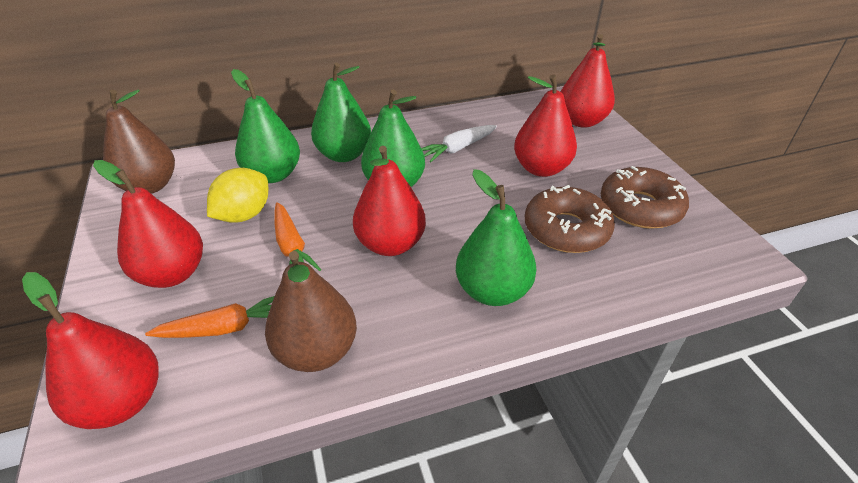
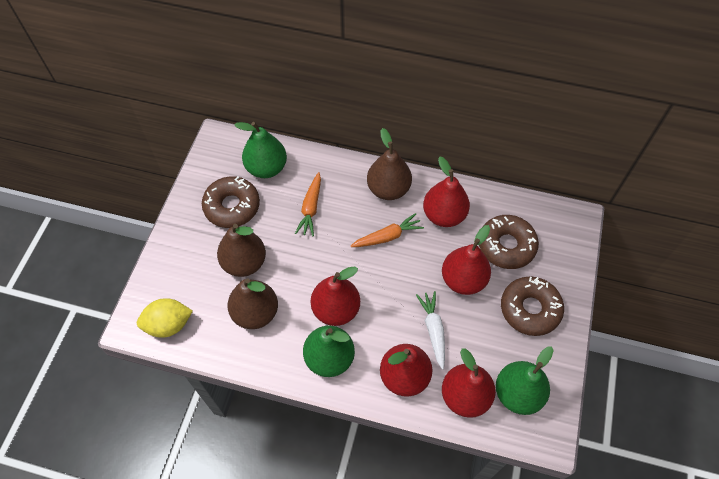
brown donut: [525,185,615,253] [601,166,689,229] = 2 -> [202,176,260,228] [479,215,539,269] [501,276,564,336] = 3
brown pear: [103,89,175,194] [265,251,357,372] = 2 -> [217,224,266,277] [227,278,278,329] [367,128,412,200] = 3
green pear: [231,69,300,183] [311,63,371,162] [361,90,425,187] [456,169,537,306] = 4 -> [235,122,287,178] [303,326,355,377] [496,346,554,415] = 3

